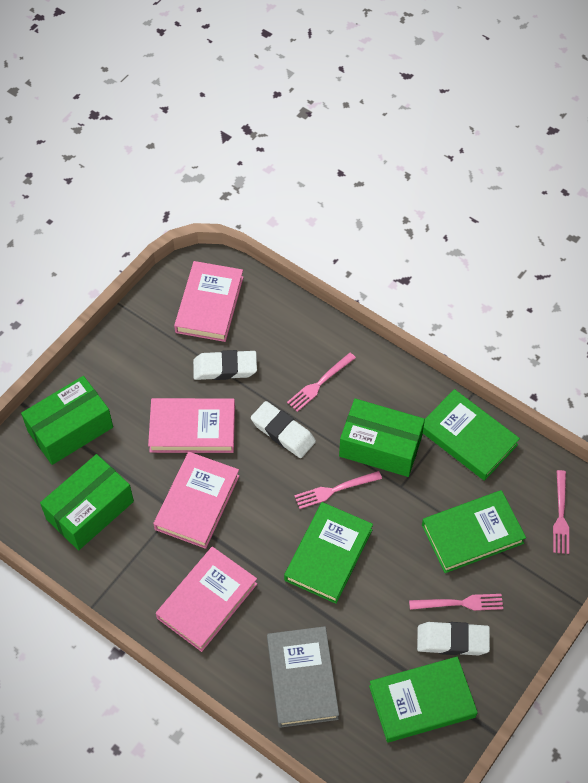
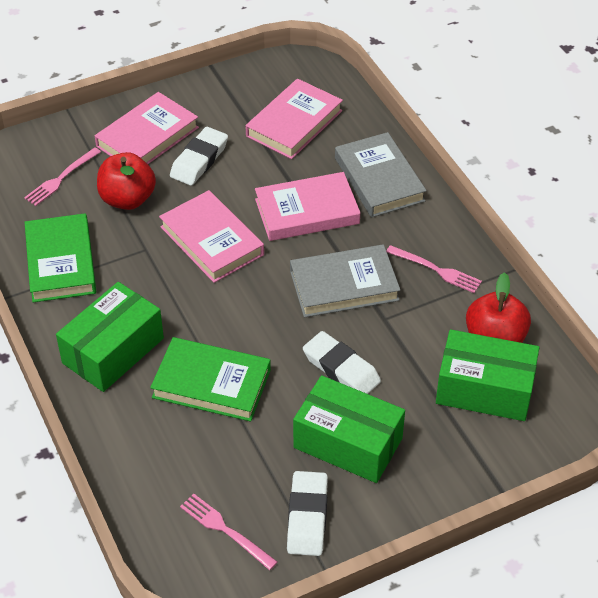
green book: [284,502,373,604] [369,656,478,743] [422,490,526,573] [423,389,520,481] = 4 -> [25,213,96,303] [150,337,271,422] = 2
grey book: [267,626,339,728] = 1 -> [290,245,400,318] [335,132,427,217] = 2
pink fork: [287,352,356,412] [294,471,382,509] [409,594,503,611] [553,470,569,554] = 4 -> [24,147,101,206] [180,494,277,570] [386,245,482,293] = 3
red apple: none = 0 -> [97,152,156,210] [466,272,531,343] = 2

